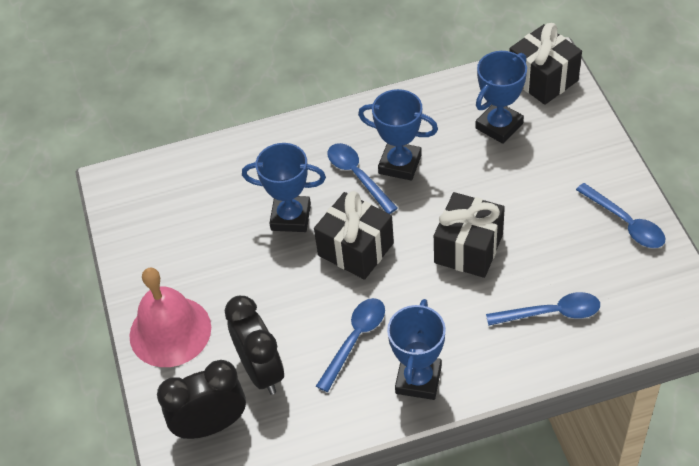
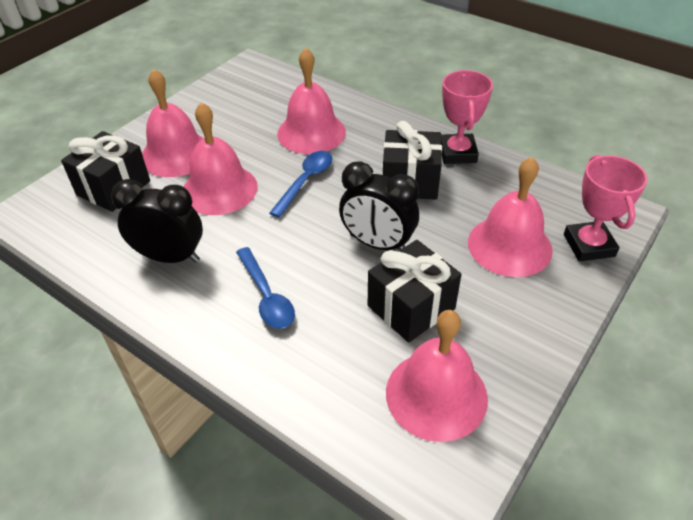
blue spoon: [316,298,385,392] [327,143,398,214] [486,292,600,326] [576,183,666,248] = 4 -> [236,247,295,329] [270,151,332,218] = 2
blue trophy: [242,143,326,232] [358,89,438,181] [387,299,446,400] [475,51,527,144] = 4 -> none = 0
pink bell: [129,268,211,367] = 1 -> [142,69,203,177] [184,102,258,215] [277,48,346,154] [386,310,488,442] [468,157,553,277] = 5
pink trophy: none = 0 -> [441,70,493,164] [564,155,648,262] = 2

